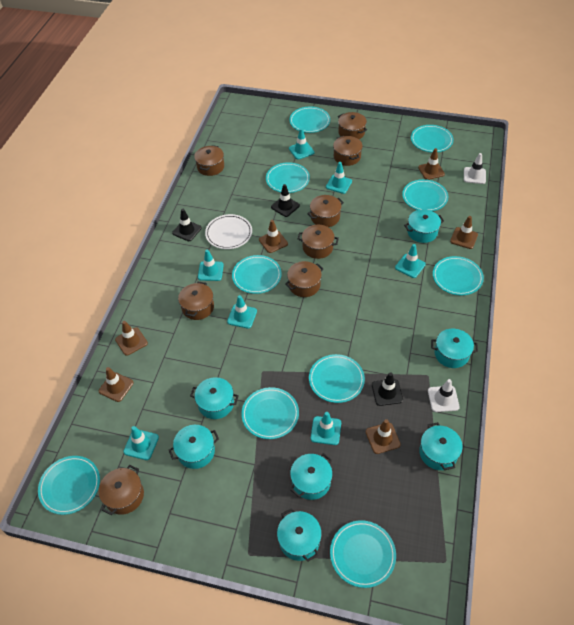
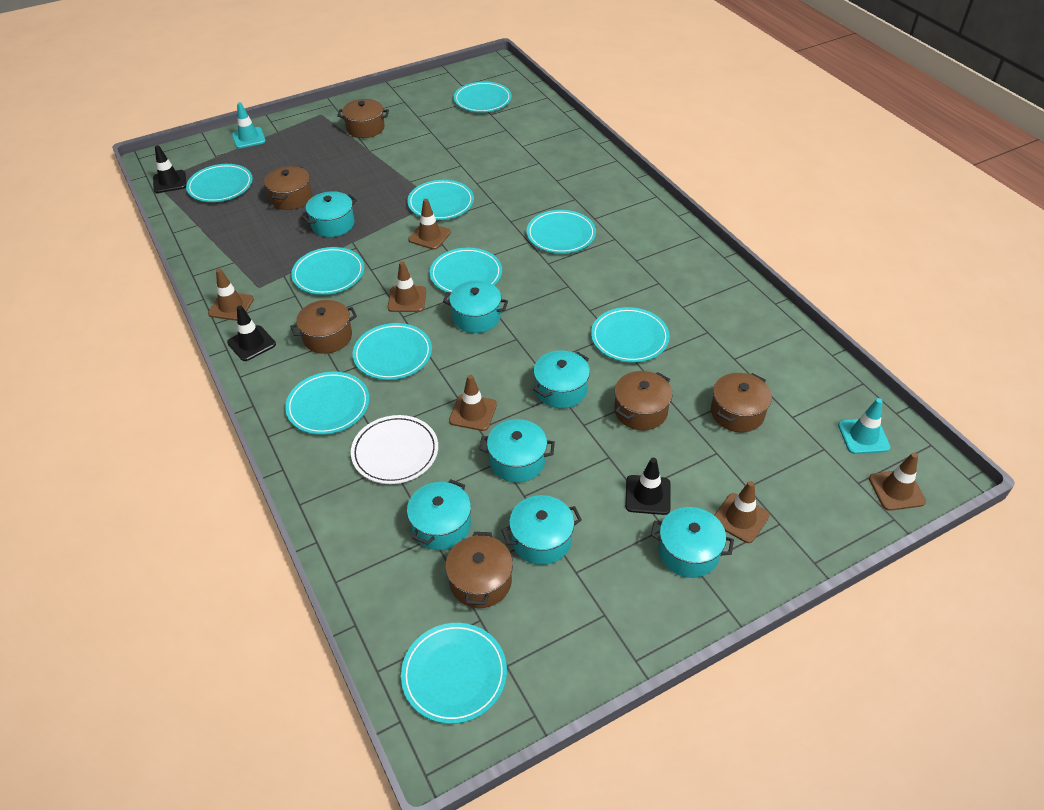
brown pot: [99,465,144,515] [178,282,214,320] [194,145,224,176] [285,261,323,297] [298,225,339,259] [307,195,344,227] [333,136,363,166] [338,112,367,139] = 8 -> [264,166,312,210] [290,300,357,354] [337,99,389,138] [445,532,513,608] [614,371,673,430] [711,373,772,432] = 6
turquoise traffic cone: [123,426,159,460] [198,250,224,281] [227,295,257,329] [289,128,314,159] [311,412,341,445] [326,162,352,194] [395,244,426,278] = 7 -> [232,102,266,149] [838,398,890,454] = 2
white traffic cone: [428,379,460,412] [464,153,486,184] = 2 -> none = 0

